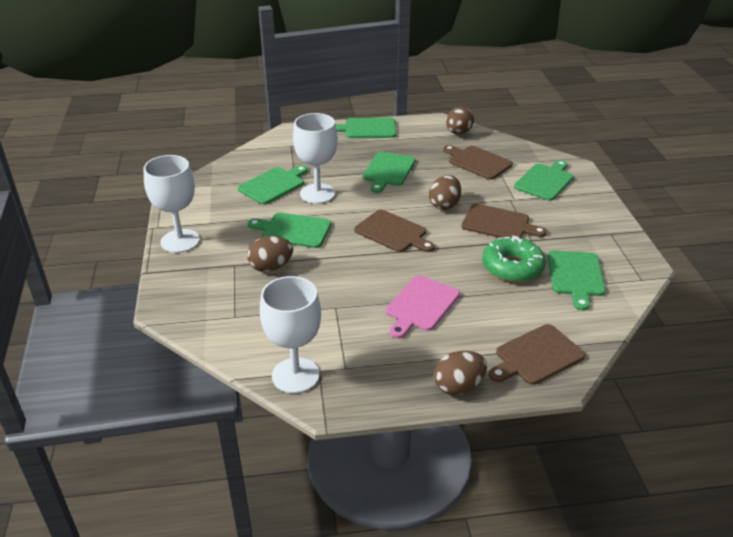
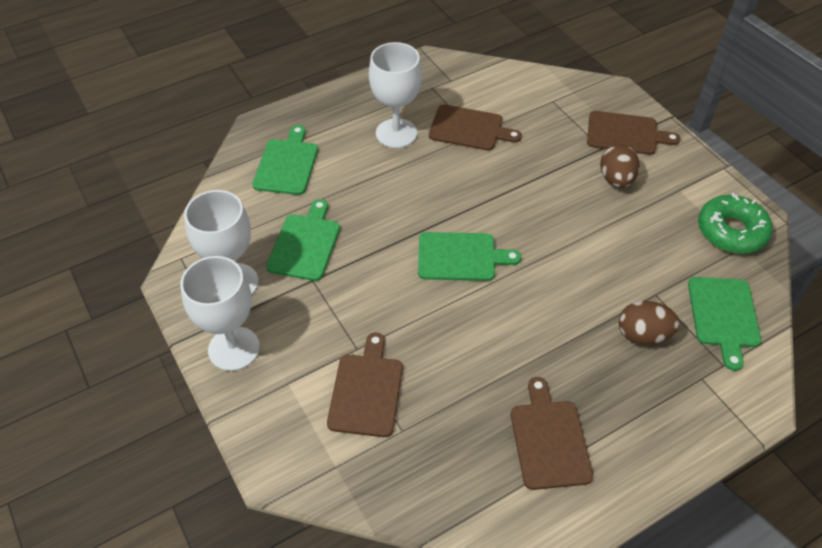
brown egg: [247,236,293,272] [429,175,461,210] [434,351,487,396] [446,106,474,135] = 4 -> [600,144,640,188] [619,301,680,345] = 2
green cutting board: [238,165,308,205] [247,213,331,248] [335,118,396,138] [362,152,416,193] [514,160,574,201] [548,250,605,310] = 6 -> [252,125,318,195] [266,199,340,281] [418,232,521,281] [688,277,761,371] = 4
pink cutting board: [386,275,460,338] = 1 -> none = 0

